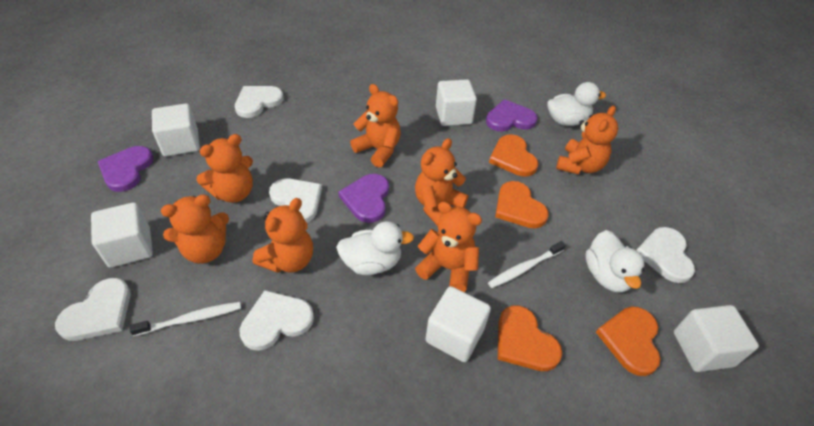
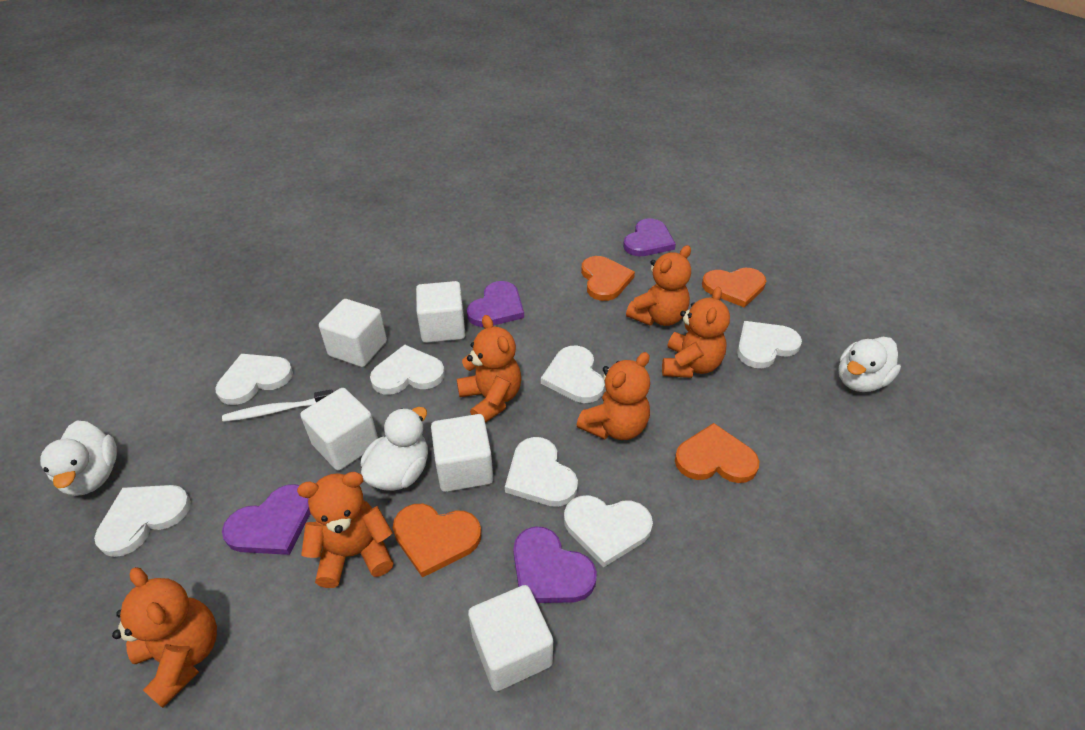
orange teddy bear: [161,194,229,263] [196,134,253,203] [253,198,313,273] [350,84,401,167] [415,138,468,226] [415,202,482,292] [556,105,618,175] = 7 -> [112,567,217,708] [297,472,393,588] [457,315,521,423] [577,352,650,440] [626,245,691,326] [662,287,730,378] = 6
purple heart: [98,146,154,192] [338,174,389,223] [486,99,538,132] = 3 -> [222,484,311,555] [467,281,524,327] [513,526,597,603] [623,218,676,256] = 4
white heart: [55,278,131,341] [235,86,284,118] [239,290,314,351] [269,178,322,223] [636,227,695,283] = 5 -> [94,485,191,557] [215,354,293,405] [370,345,445,394] [505,437,578,507] [541,346,605,403] [564,495,653,567] [737,321,802,368] = 7
white toothbrush: [129,302,241,336] [488,241,566,288] = 2 -> [222,390,333,422] = 1

